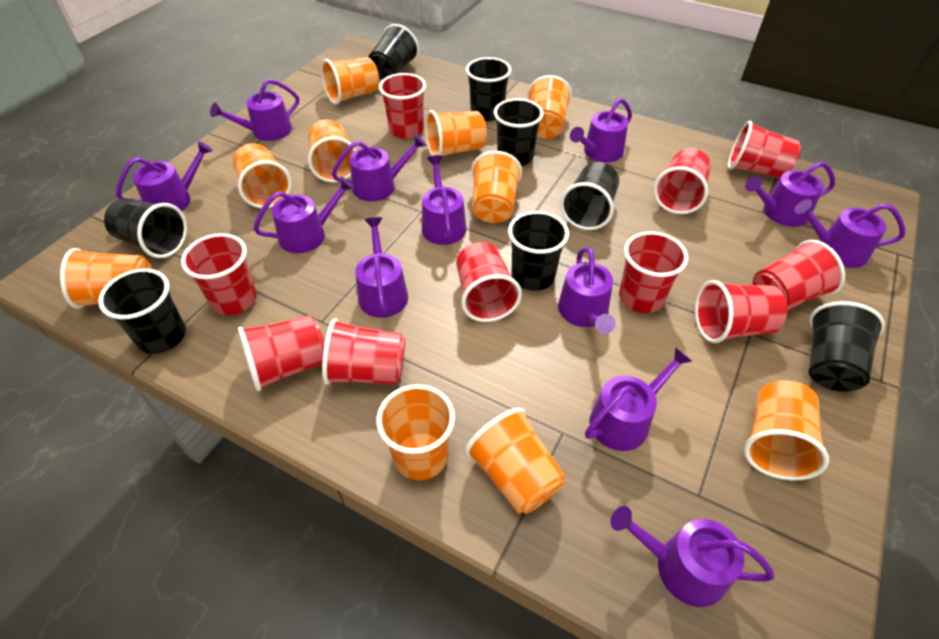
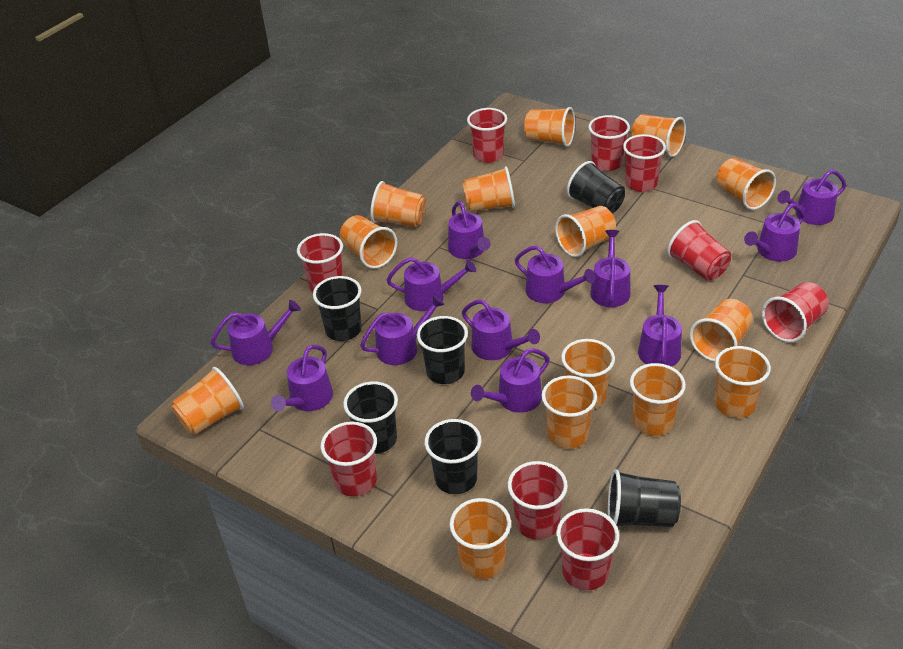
black cup: [98,269,186,354] [104,198,187,258] [368,24,419,80] [466,57,511,121] [494,98,543,166] [508,211,569,291] [560,162,619,230] [809,301,885,392] = 8 -> [313,276,362,341] [343,381,398,454] [417,316,468,384] [424,419,481,494] [567,161,625,213] [608,469,681,527] = 6
orange cup: [60,248,152,308] [233,143,292,208] [308,119,357,183] [321,57,379,105] [376,384,455,480] [425,110,487,156] [465,408,565,514] [471,151,522,223] [527,75,572,139] [744,381,829,481] = 10 -> [171,367,244,435] [340,215,397,269] [370,181,426,227] [450,498,511,579] [463,166,515,212] [524,107,575,147] [541,375,597,449] [555,206,616,257] [561,339,615,409] [630,363,686,436] [631,114,686,157] [690,299,753,362] [715,346,771,418] [716,158,776,210] = 14
red cup: [181,233,257,315] [238,316,324,391] [322,318,405,385] [379,73,426,139] [456,242,522,322] [619,231,688,313] [653,148,711,214] [695,280,788,343] [728,121,801,178] [753,240,845,310] = 10 -> [297,233,343,292] [320,422,377,497] [467,108,507,163] [508,461,568,540] [556,508,619,591] [588,115,630,171] [623,134,666,192] [667,220,731,281] [762,282,829,343] = 9

